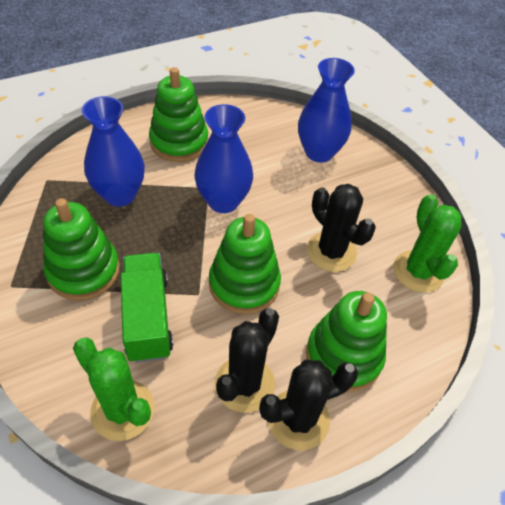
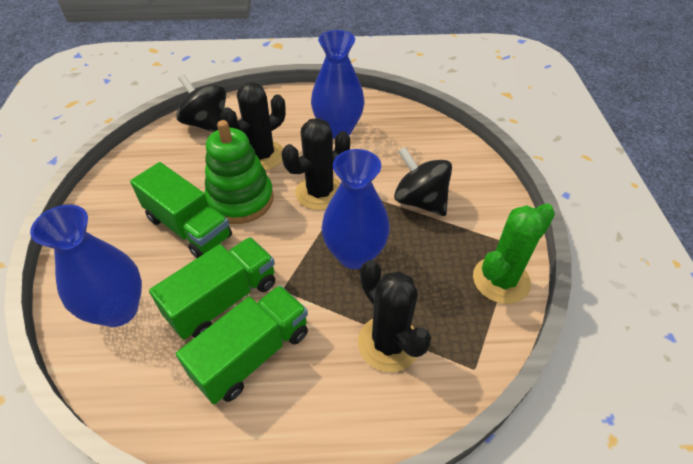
black spinning top: none = 0 -> [176,74,226,132] [394,147,452,216] = 2
green cactus: [73,338,155,441] [393,194,462,293] = 2 -> [473,203,555,304] = 1
green stacking toy: [43,198,120,300] [149,67,208,162] [209,214,281,314] [306,291,387,392] = 4 -> [205,120,274,224] = 1
green truck: [121,253,173,363] = 1 -> [130,162,232,258] [149,237,275,340] [176,285,308,404] = 3

